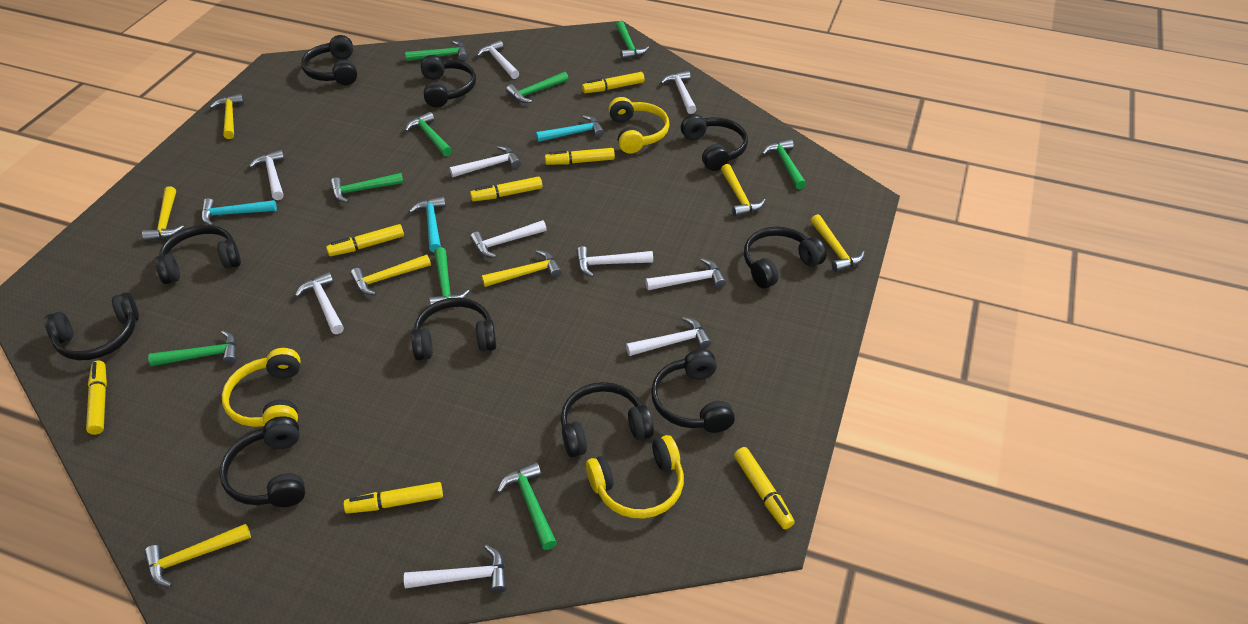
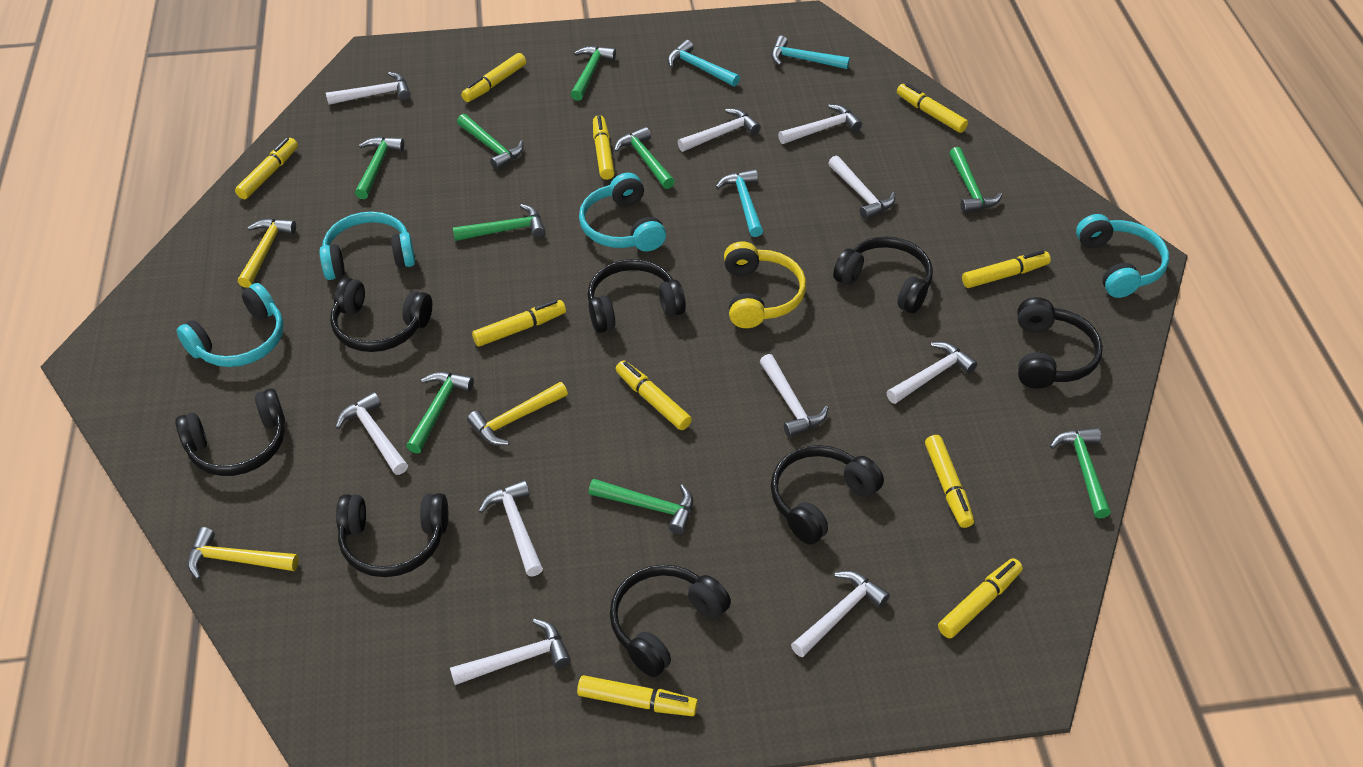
black headphones: [44,292,139,360] [155,225,241,284] [219,416,305,507] [301,35,357,85] [411,298,496,360] [421,55,476,107] [561,382,654,457] [651,349,735,433] [681,114,748,171] [744,227,826,289] = 10 -> [175,388,285,476] [330,277,432,352] [336,493,448,577] [587,259,686,333] [610,565,731,677] [771,445,884,544] [833,236,933,313] [1017,297,1103,389] = 8
turquoise headphones: none = 0 -> [177,283,284,367] [319,212,415,280] [579,173,666,251] [1076,214,1169,298] = 4
yellow hammer: [142,186,184,241] [144,524,251,587] [209,94,244,139] [350,254,431,295] [481,250,562,287] [721,164,766,217] [811,214,865,272] = 7 -> [187,527,299,580] [238,219,296,288] [467,382,568,445] = 3
yellow headphones: [222,348,300,427] [586,435,684,519] [609,97,670,154] = 3 -> [724,241,806,328] = 1
yellow marker: [86,360,107,435] [326,224,404,256] [344,482,443,514] [470,177,542,201] [545,148,615,165] [582,72,644,93] [734,447,795,529] = 7 -> [235,138,298,199] [461,53,526,102] [472,300,566,347] [577,675,698,716] [593,115,615,180] [616,360,692,430] [897,83,968,133] [925,435,974,528] [938,558,1023,638] [962,250,1051,288] = 10

